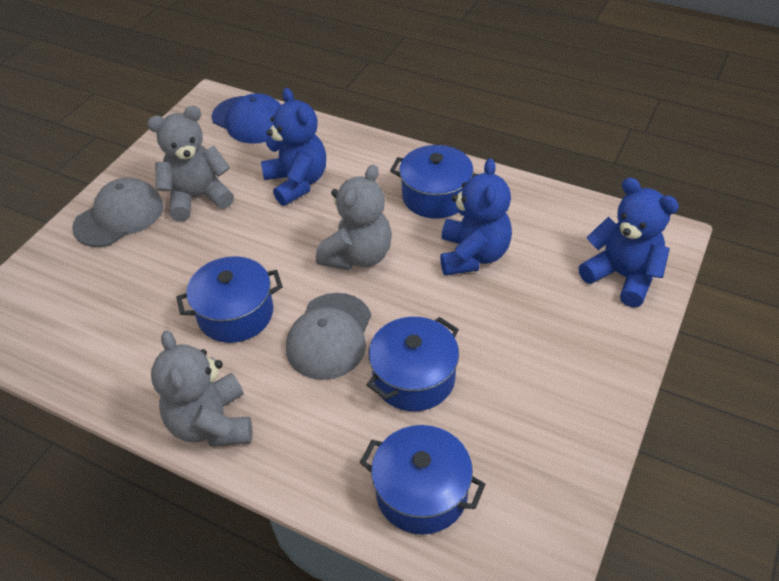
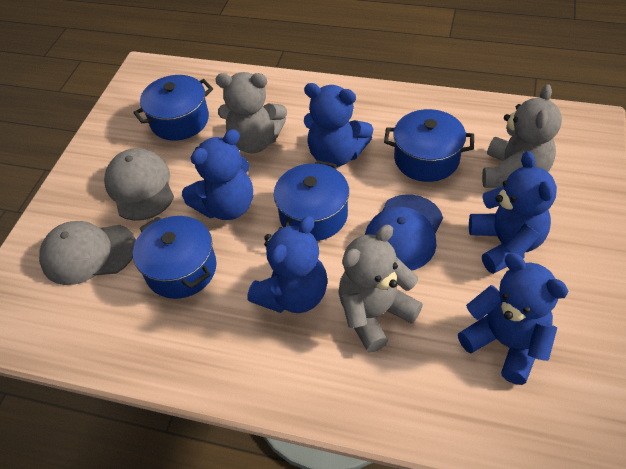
blue teddy bear: [261,88,326,206] [440,158,512,275] [578,178,679,307] = 3 -> [182,129,253,220] [247,216,327,313] [304,83,373,167] [458,253,569,385] [469,151,557,274] = 5

